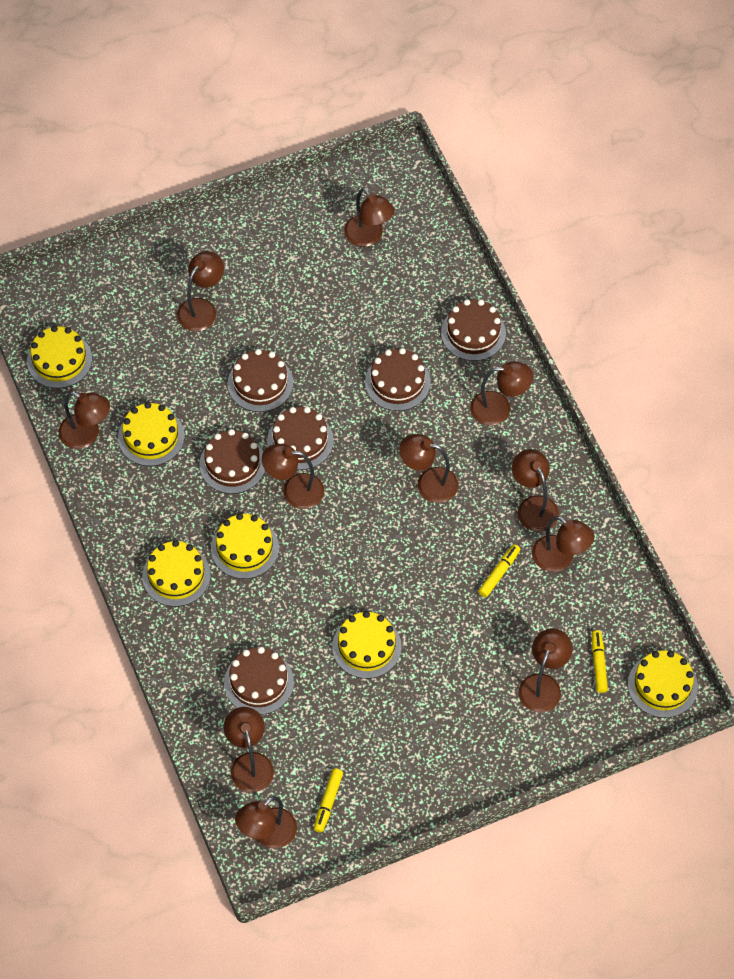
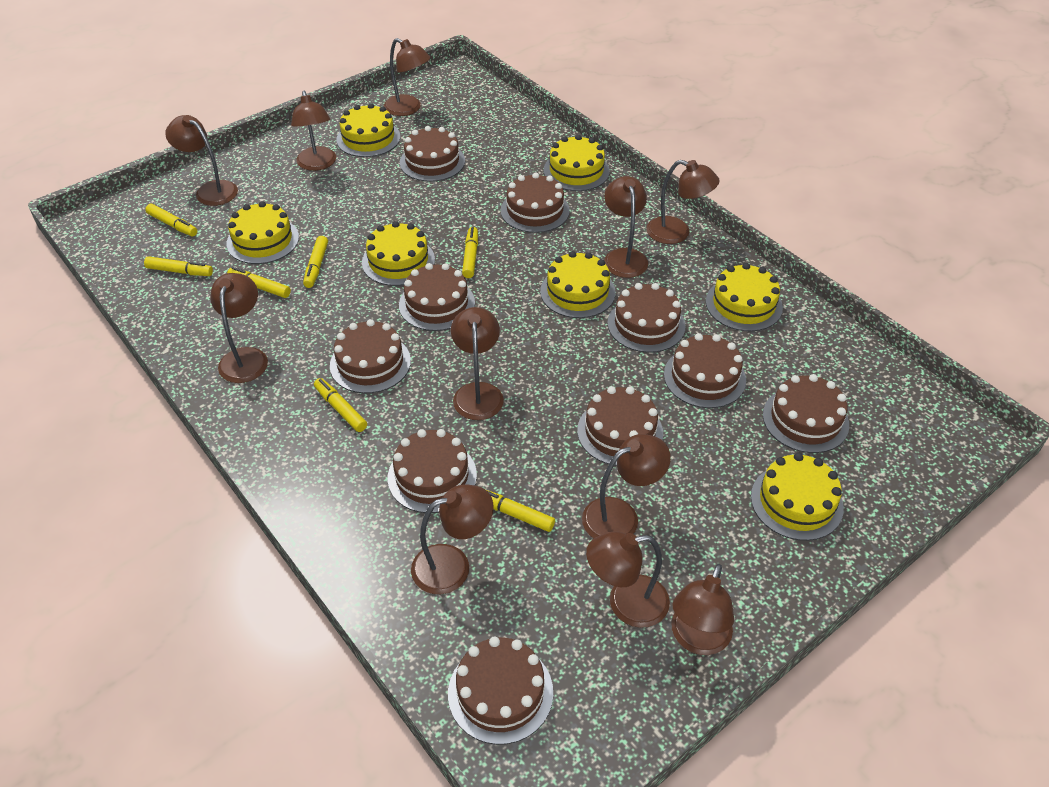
brown cake: [199,429,265,494] [224,647,294,715] [228,349,293,412] [267,407,334,470] [365,348,431,411] [441,299,506,361] = 6 -> [330,319,411,393] [387,429,477,513] [399,263,475,331] [400,126,465,182] [448,636,553,745] [501,173,570,233] [577,386,663,466] [607,283,686,353] [664,333,746,408] [763,374,849,453] = 10
yellow cake: [27,326,92,388] [118,402,184,466] [142,540,211,607] [211,513,279,579] [332,611,402,679] [628,650,698,718] = 6 -> [226,201,299,264] [336,103,400,157] [362,221,435,286] [540,251,615,318] [544,135,610,191] [706,263,783,331] [751,453,844,541] = 7
yellow marker: [314,768,343,832] [478,544,521,597] [592,630,608,693] = 3 -> [144,256,213,276] [145,204,197,236] [227,267,291,298] [303,236,328,288] [314,378,367,432] [462,227,478,278] [486,490,555,532] = 7

